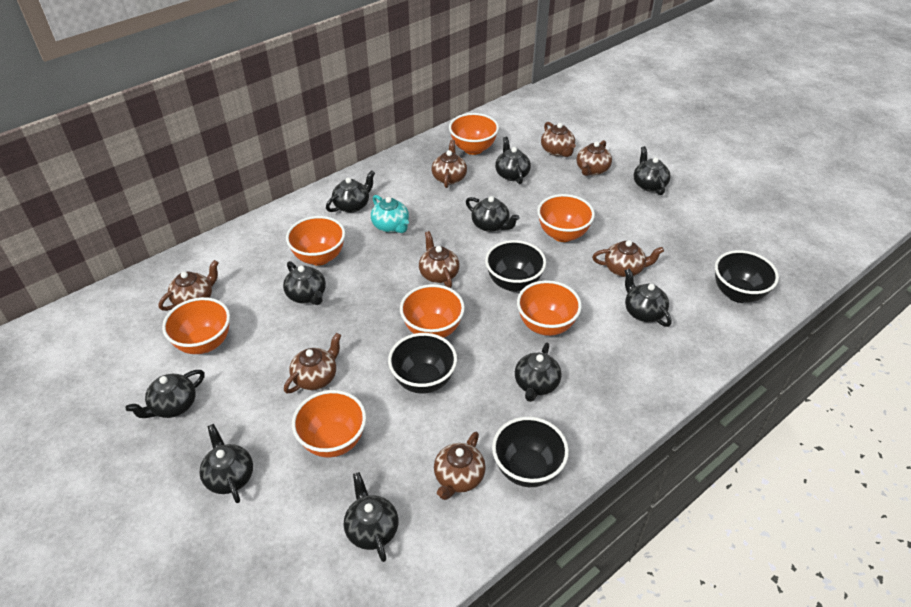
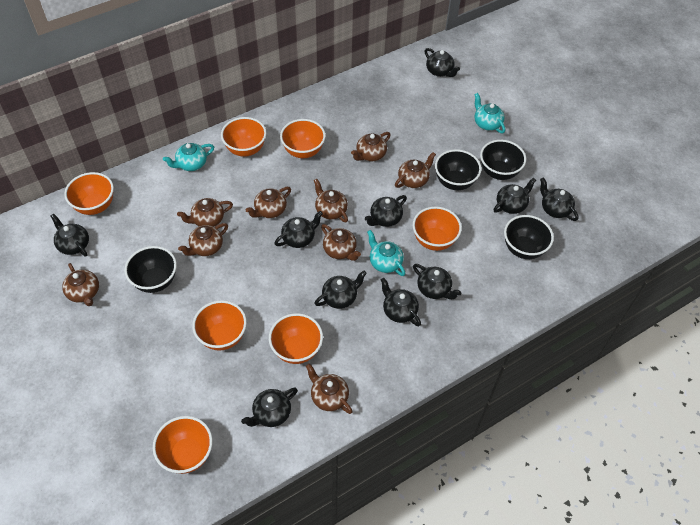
brown teapot: [159,260,219,311] [284,333,342,394] [419,231,460,288] [432,140,467,188] [434,432,486,500] [541,122,576,157] [576,140,612,176] [592,240,664,277] = 8 -> [62,263,99,306] [177,198,233,227] [178,223,228,256] [246,187,291,218] [306,364,353,414] [314,179,348,222] [321,224,361,261] [351,132,391,162] [395,152,436,188] = 9
turquoise teapot: [371,195,409,233] = 1 -> [163,143,214,171] [367,230,405,276] [474,93,505,133] = 3

